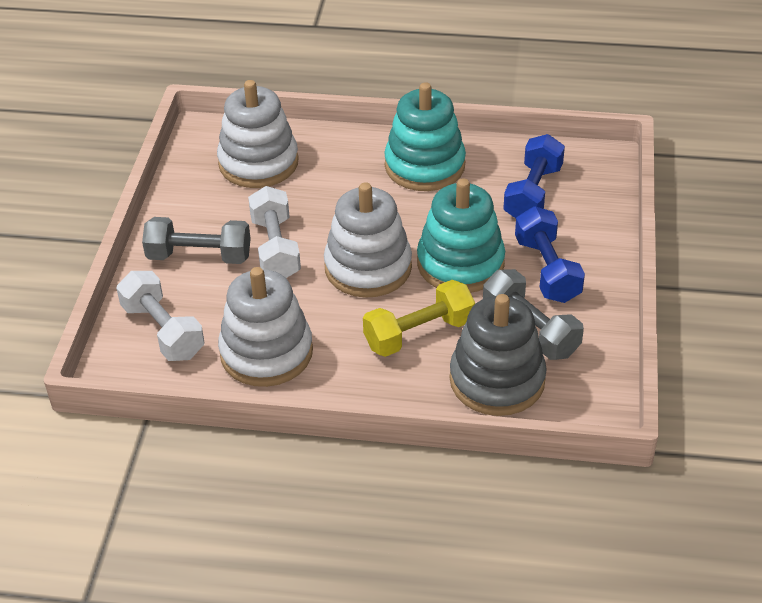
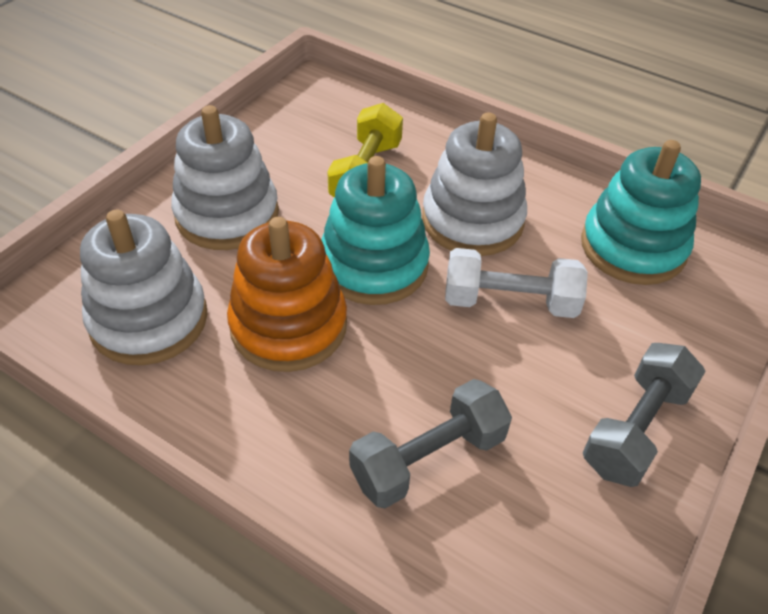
blue dumbbell: [503,134,565,218] [515,206,585,303] = 2 -> none = 0
grey stacking toy: [450,294,547,416] = 1 -> none = 0
orange stacking toy: none = 0 -> [227,217,347,372] = 1
white dumbbell: [116,271,204,361] [248,186,301,278] = 2 -> [445,248,588,318] = 1

